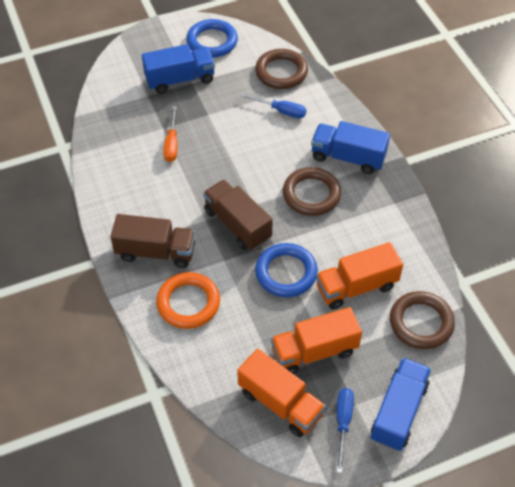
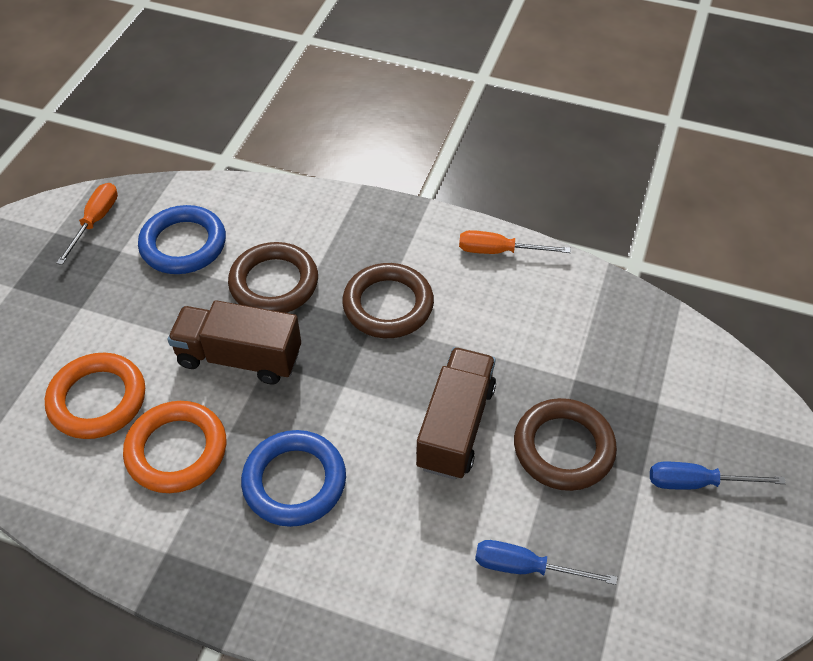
blue truck: [142,44,215,94] [311,121,390,174] [371,358,431,451] = 3 -> none = 0
orange ring: [156,272,220,329] = 1 -> [45,353,145,439] [123,401,226,493] = 2
orange screwdriver: [163,106,178,162] = 1 -> [56,183,118,265] [459,230,571,254] = 2
orange truck: [237,349,326,437] [271,307,362,374] [316,242,403,310] = 3 -> none = 0

